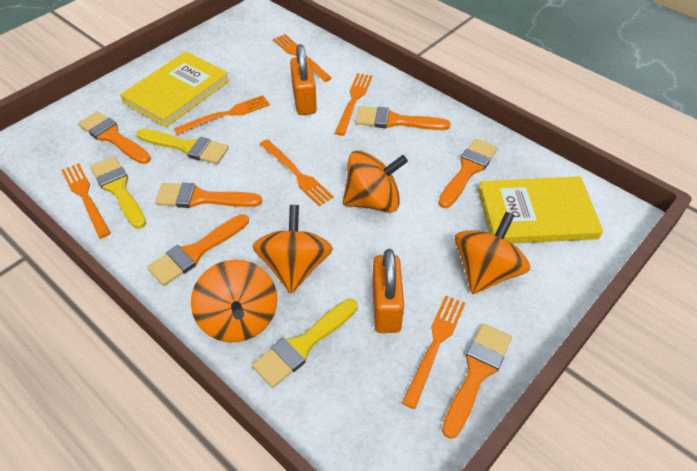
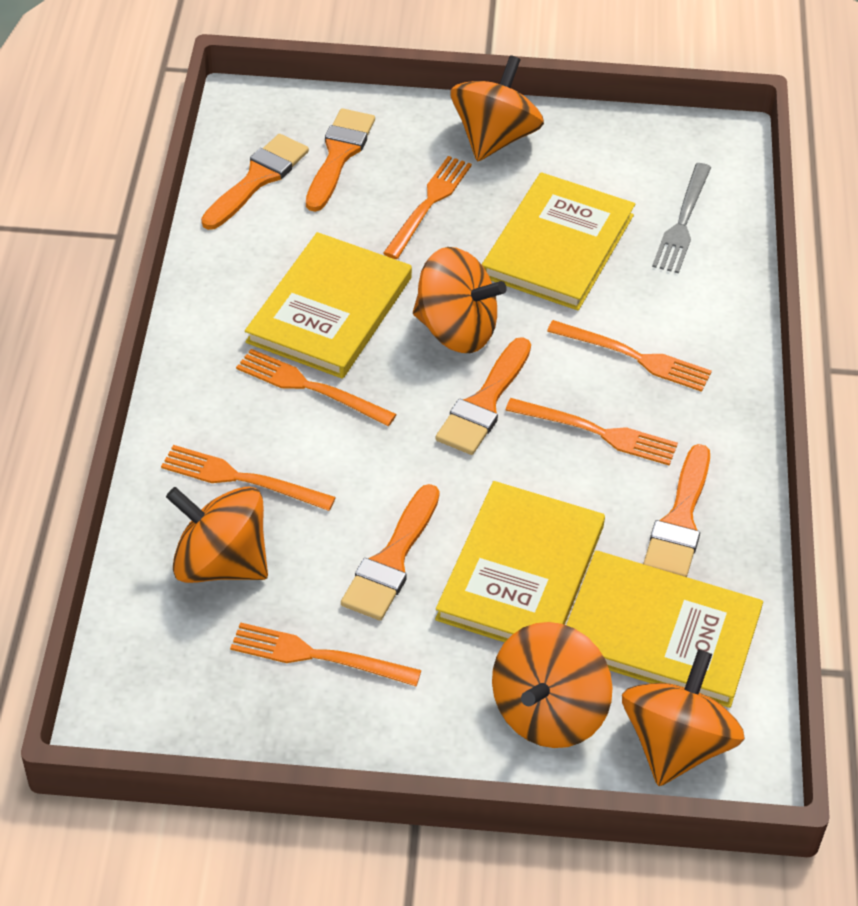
grey fork: none = 0 -> [652,163,711,274] = 1
orange brush: [78,111,151,164] [147,214,249,286] [155,183,262,208] [355,106,451,130] [438,138,498,208] [442,323,512,439] = 6 -> [201,134,309,230] [306,108,375,212] [341,484,440,620] [435,337,531,455] [643,444,710,577] = 5
orange padlock: [290,44,317,115] [372,249,404,333] = 2 -> none = 0
orange spinning top: [191,260,277,342] [253,205,333,293] [343,150,408,213] [455,211,530,294] = 4 -> [166,487,268,583] [413,247,507,353] [450,55,544,161] [492,622,613,748] [622,649,745,786] = 5
yellow book: [120,51,230,127] [478,176,603,244] = 2 -> [245,232,412,379] [435,481,605,642] [482,172,635,311] [566,550,763,708] = 4
yellow brush: [90,156,146,229] [137,129,229,164] [252,299,357,388] = 3 -> none = 0

